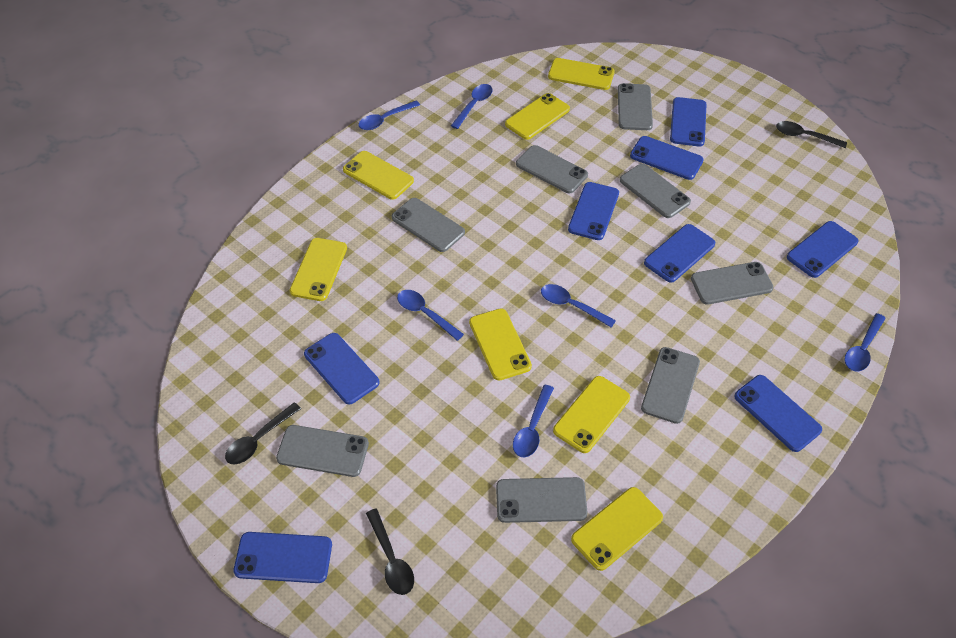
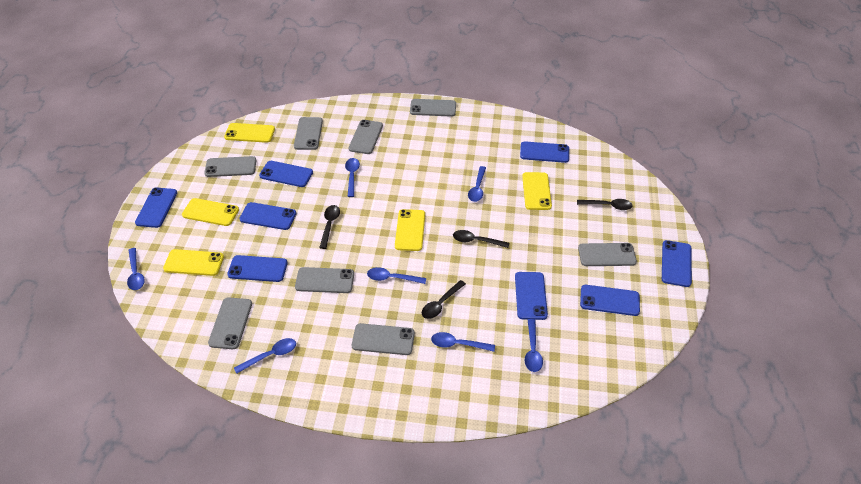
black spoon: [225,402,301,465] [366,508,414,595] [776,121,847,148] = 3 -> [319,205,340,249] [422,280,466,319] [453,230,509,248] [577,199,633,210] = 4
blue spoon: [358,101,420,130] [397,290,464,341] [451,84,493,129] [513,385,554,457] [541,284,616,328] [845,313,886,371] = 6 -> [127,248,145,290] [234,338,296,374] [345,158,360,197] [367,267,426,284] [431,332,495,352] [468,166,486,202] [525,319,543,372] = 7
yellow phone: [290,238,347,301] [343,151,414,200] [469,308,532,381] [505,93,570,140] [548,58,615,90] [553,376,630,453] [571,487,663,571] = 7 -> [163,249,224,276] [182,198,239,226] [224,123,275,143] [395,209,425,251] [522,172,552,210] = 5

